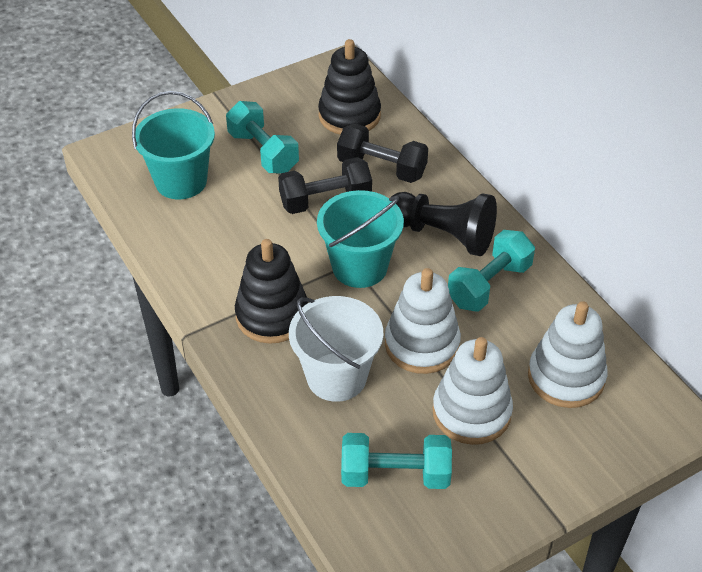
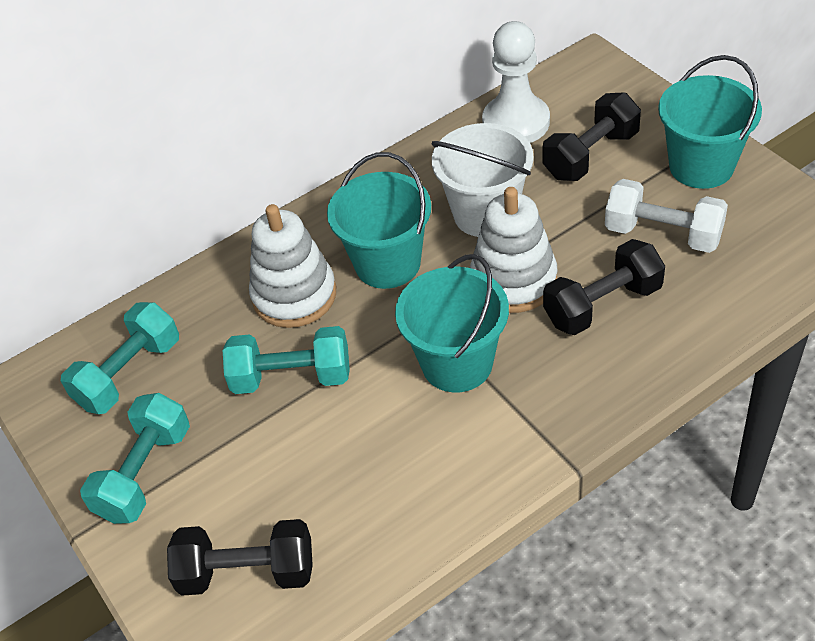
black dumbbell: [278,157,372,214] [337,123,428,183] = 2 -> [167,519,313,596] [543,92,641,181] [543,239,665,335] = 3
black pawn: [390,192,497,256] = 1 -> none = 0
black stacking toy: [235,239,308,344] [318,39,381,135] = 2 -> none = 0
turquoise bucket: [132,91,215,199] [317,190,404,288] = 2 -> [327,152,431,289] [395,254,509,392] [658,55,762,189] = 3
white dumbbell: none = 0 -> [605,179,728,253] = 1
white pawn: none = 0 -> [482,21,550,143] = 1
white stacking toy: [385,268,461,374] [432,337,513,445] [528,301,608,408] = 3 -> [249,204,336,328] [470,187,557,313] = 2

